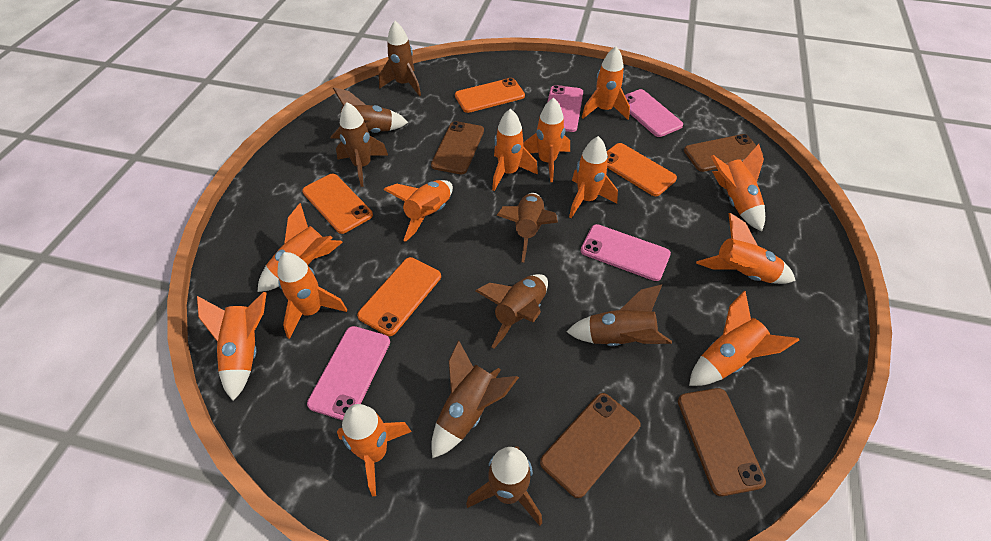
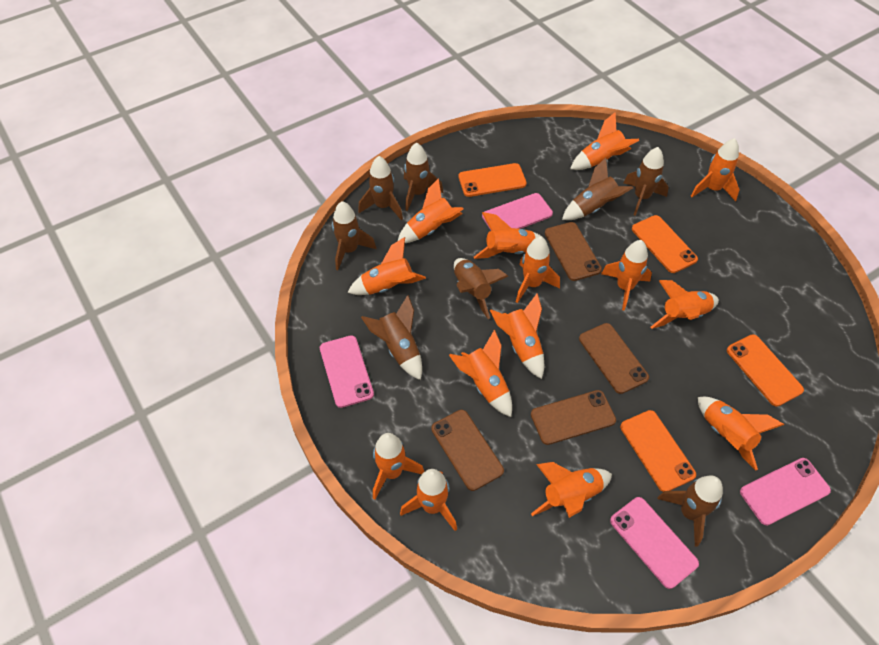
orange rocket: [197,292,267,401] [257,203,343,292] [278,252,347,339] [337,404,412,496] [383,180,453,242] [492,109,538,191] [523,98,570,182] [569,136,618,218] [582,46,630,120] [689,291,799,386] [696,213,796,284] [711,144,765,231] = 12 -> [348,237,426,295] [373,433,424,500] [398,178,463,243] [400,469,457,531] [449,330,512,417] [474,212,547,259] [490,293,544,379] [516,237,560,303] [531,462,612,518] [570,112,639,170] [601,240,652,311] [651,280,719,329] [691,138,740,201] [698,397,784,471] = 14

